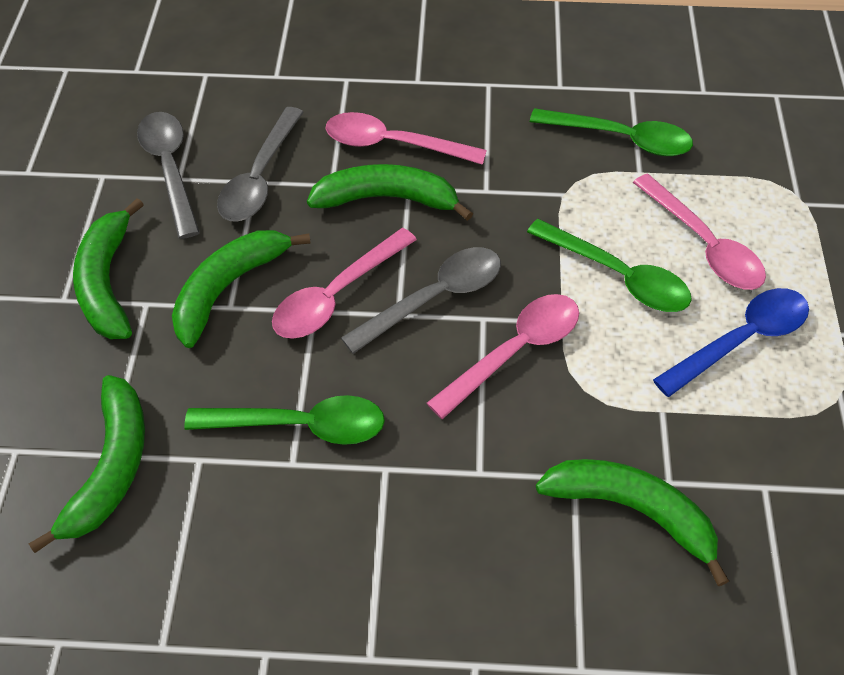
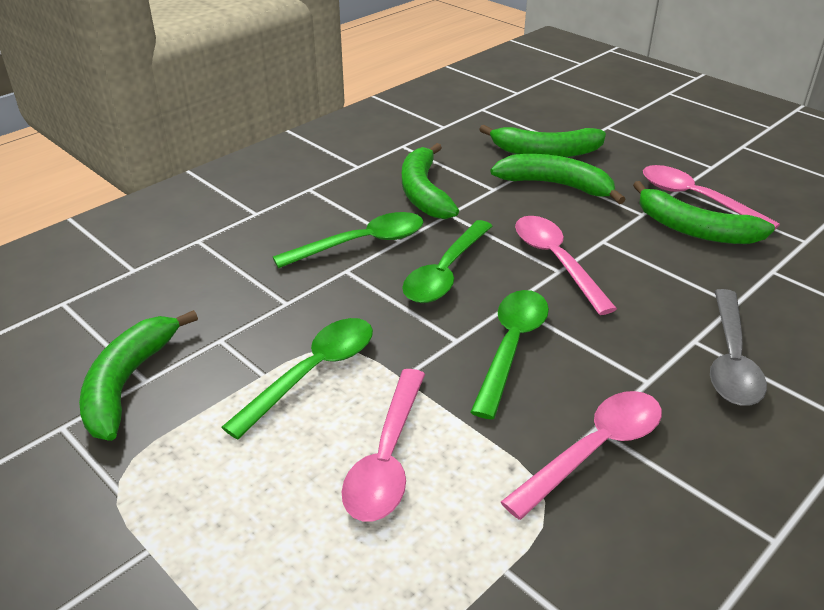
blue spoon: [653,288,809,397] = 1 -> none = 0
green spoon: [184,395,385,445] [527,219,692,312] [530,108,693,156] = 3 -> [221,318,373,440] [273,212,423,268] [402,220,492,303] [471,290,549,419] = 4
grey spoon: [137,112,200,239] [217,107,304,222] [341,247,501,354] = 3 -> [710,289,767,406] = 1

